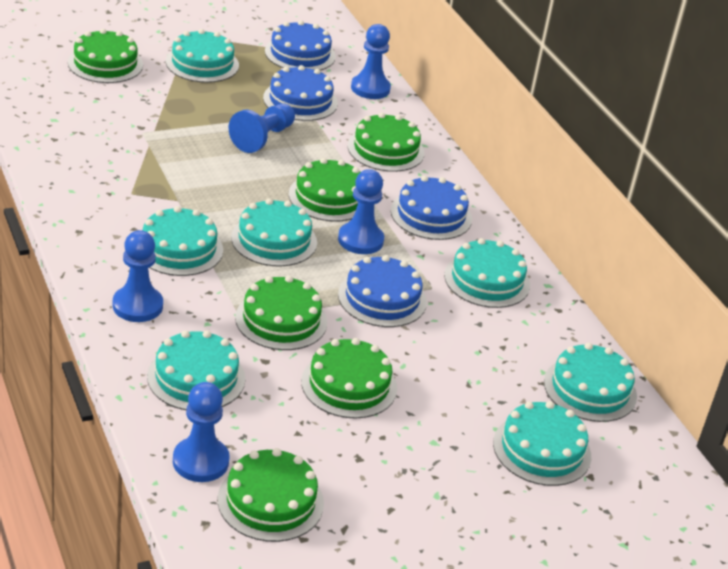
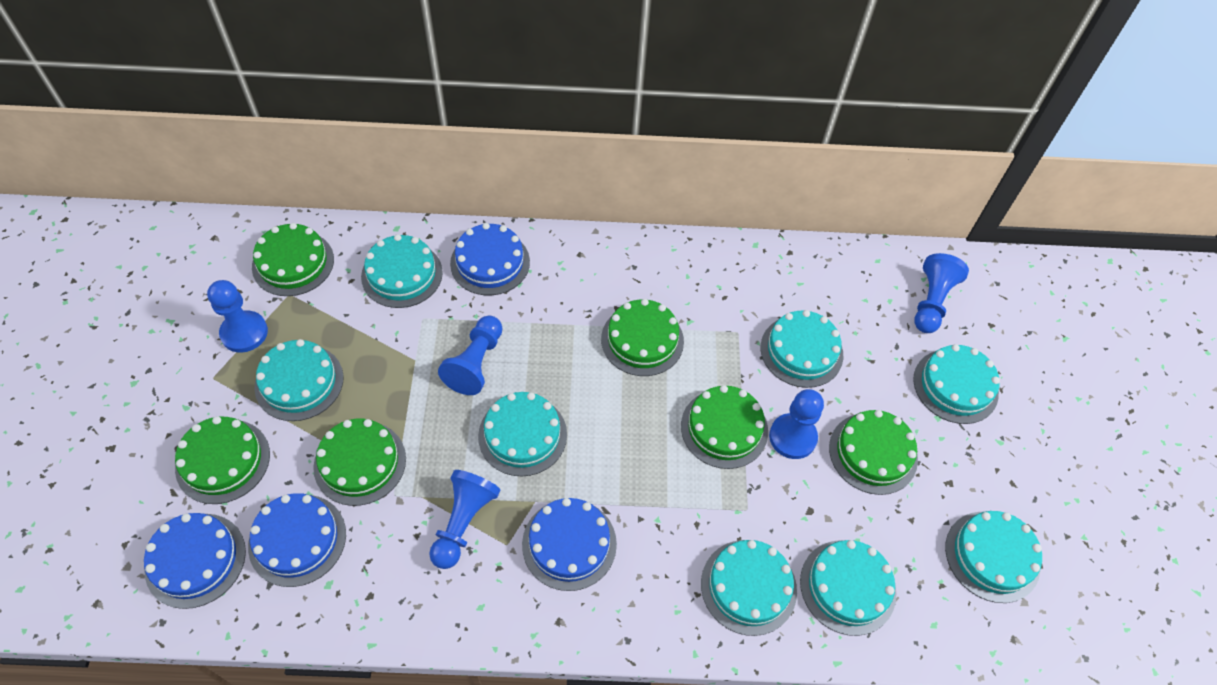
turquoise cake: [143,206,223,276] [147,330,245,410] [166,29,239,83] [231,198,317,267] [444,238,530,308] [493,401,591,486] [544,343,637,422] = 7 -> [254,339,344,421] [361,234,443,308] [478,392,567,476] [701,540,797,636] [761,310,843,388] [800,540,896,636] [913,344,1000,424] [945,511,1042,603] = 8

